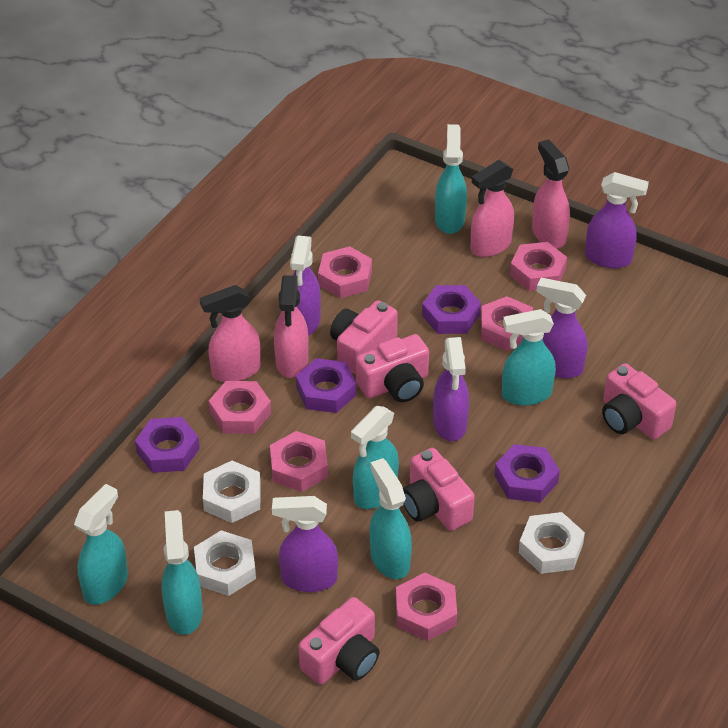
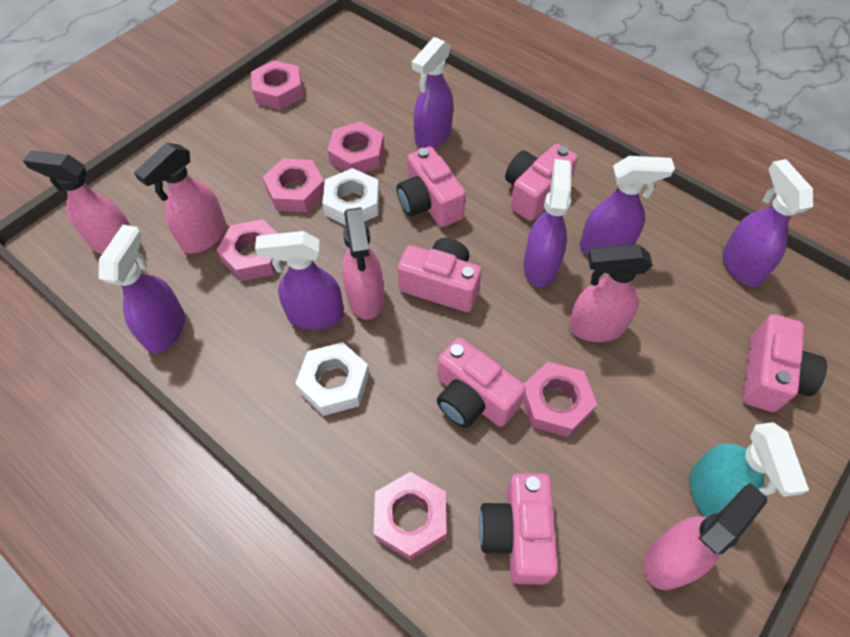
pink camera: [299,597,380,685] [330,300,398,374] [356,334,429,402] [403,448,475,531] [602,363,676,439] = 5 -> [396,147,466,227] [398,238,482,312] [437,338,526,428] [479,473,558,585] [505,144,578,221] [743,314,827,412] = 6
pink spray bottle: [200,285,261,382] [274,275,309,378] [471,160,514,257] [532,139,570,248] = 4 -> [23,151,131,254] [134,143,226,254] [342,207,384,320] [569,244,653,342] [644,483,767,590] = 5
purple nut: [135,417,200,473] [296,358,356,413] [422,285,481,334] [495,444,560,502] = 4 -> none = 0
purple spray bottle: [272,496,338,592] [290,235,321,336] [433,337,469,441] [536,278,588,378] [585,172,649,268] = 5 -> [99,225,185,353] [255,231,344,330] [412,37,453,148] [523,159,571,287] [580,156,675,255] [722,159,813,287] = 6
turquoise spray bottle: [74,484,128,605] [162,510,203,635] [351,406,399,509] [369,458,412,579] [435,124,467,234] [502,309,556,406] = 6 -> [690,422,809,517] = 1
white nut: [194,530,256,596] [203,461,261,523] [518,512,585,574] = 3 -> [295,342,369,416] [322,168,379,225] = 2

